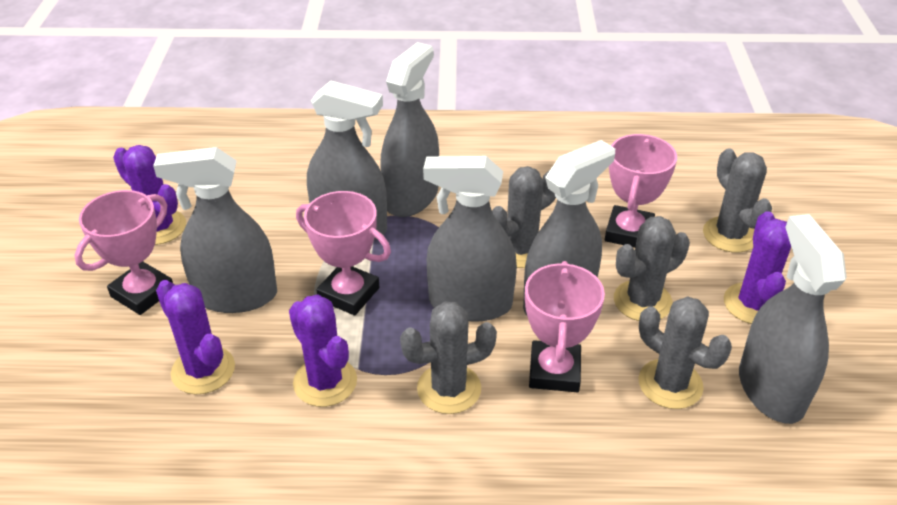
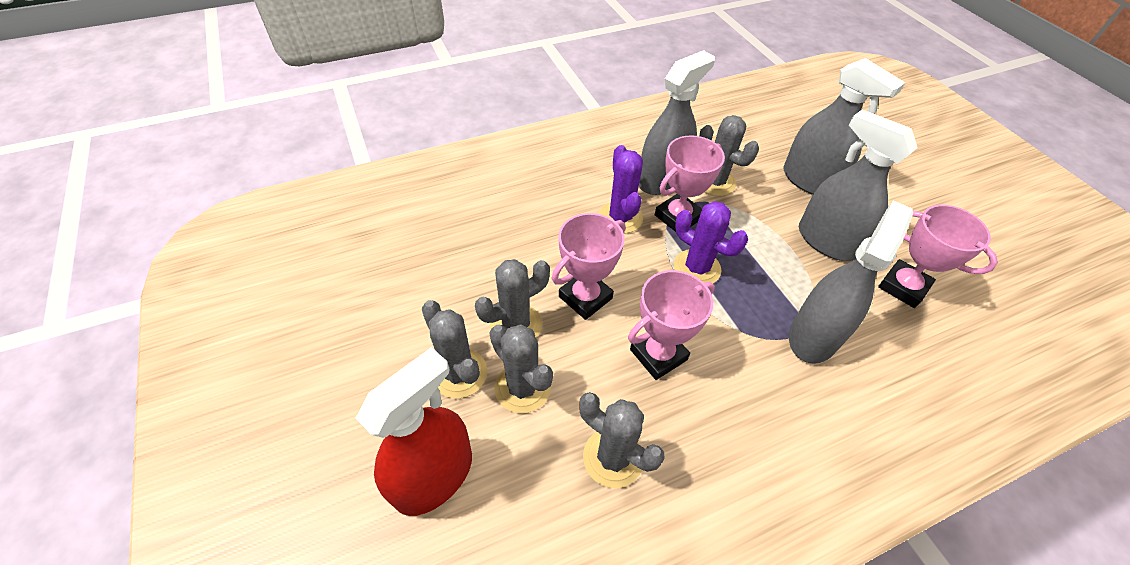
grey spray bottle: [153,147,277,313] [307,80,387,240] [380,42,439,217] [423,156,517,322] [523,140,615,315] [739,214,847,424] = 6 -> [639,50,715,195] [783,58,905,195] [789,201,913,364] [799,109,918,261] = 4
purple cactus: [113,145,186,245] [156,280,235,394] [289,295,357,407] [724,211,791,324] = 4 -> [599,145,643,233] [674,201,748,283] = 2
red spray bottle: none = 0 -> [356,347,472,516] = 1

